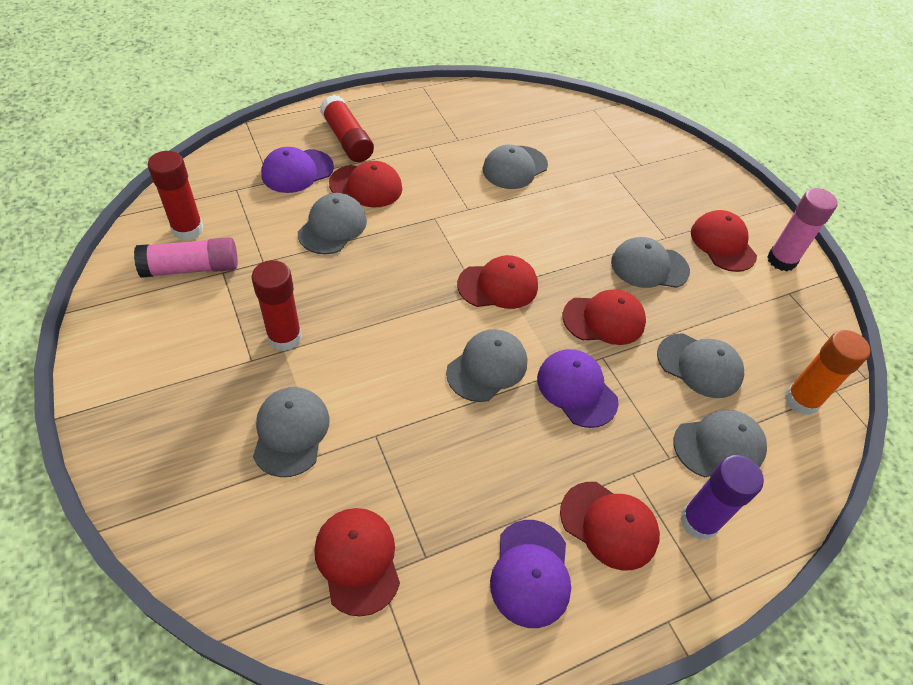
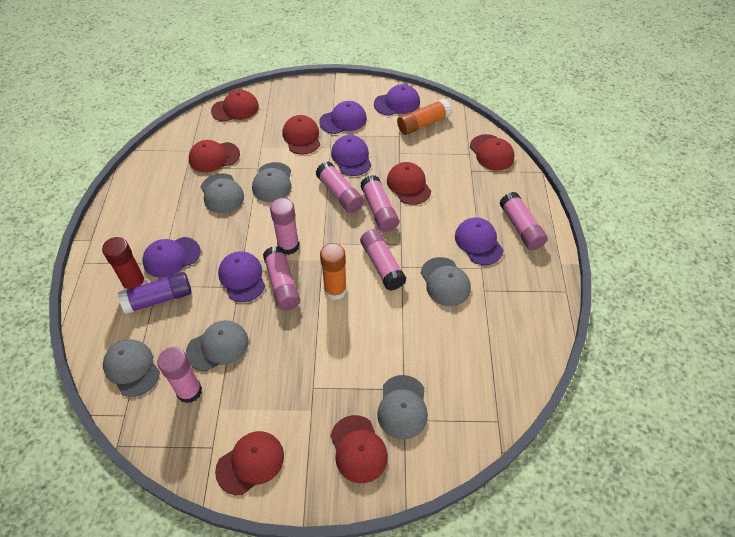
grey cap: [253,387,330,477] [298,193,367,254] [446,329,527,402] [482,145,548,189] [611,237,690,288] [657,334,744,398] [673,410,767,477] = 7 -> [103,339,160,397] [186,320,249,372] [201,173,244,213] [252,162,292,202] [377,375,428,439] [421,257,471,306] = 6
orange glue stick: [785,330,870,415] = 1 -> [320,243,347,300] [397,99,452,135] = 2
pink glue stick: [134,237,238,278] [767,188,838,271] = 2 -> [157,347,202,403] [263,246,300,311] [270,198,299,255] [316,161,364,213] [360,175,399,232] [360,229,406,291] [500,192,548,250] = 7
purple cap: [261,147,334,193] [490,520,571,628] [537,349,619,428] = 3 -> [142,237,201,278] [218,251,265,302] [319,101,367,134] [331,135,371,176] [374,84,420,116] [455,218,503,265] = 6
red cap: [314,508,400,617] [329,161,402,208] [457,255,538,309] [560,482,660,570] [563,289,646,345] [691,210,757,272] = 6 -> [189,140,240,173] [211,90,259,122] [215,431,284,495] [282,115,320,155] [330,415,388,483] [387,162,431,205] [470,134,515,171] = 7
red glue stick: [148,151,204,241] [251,260,302,351] [320,95,374,162] = 3 -> [102,237,147,290] = 1

